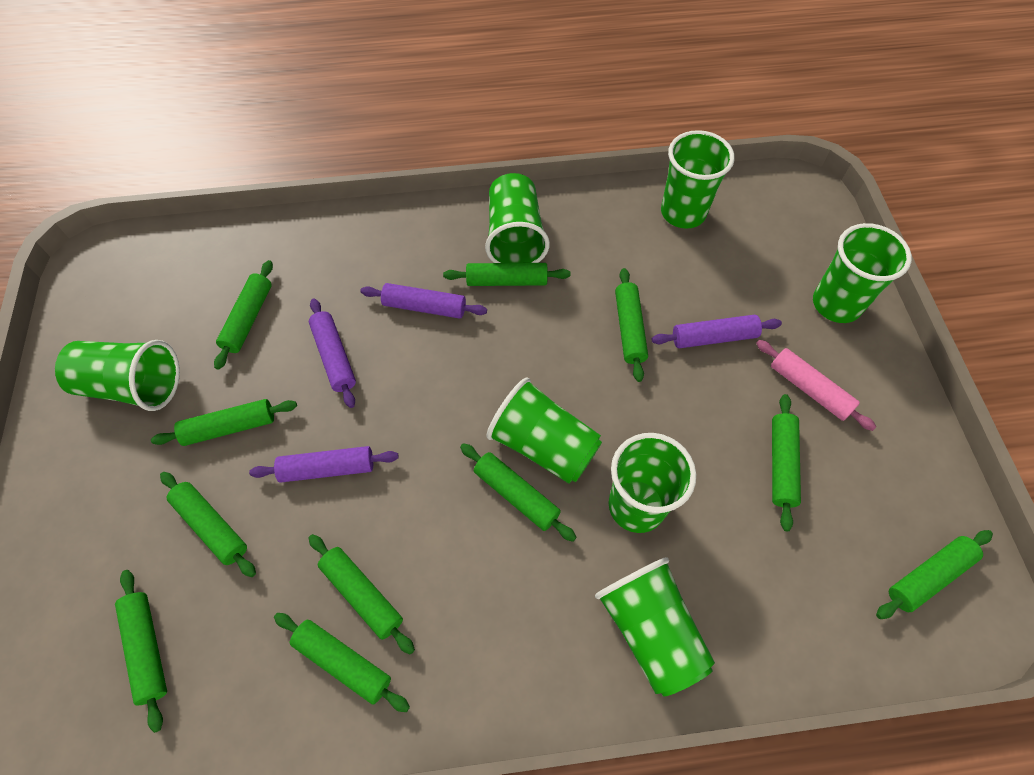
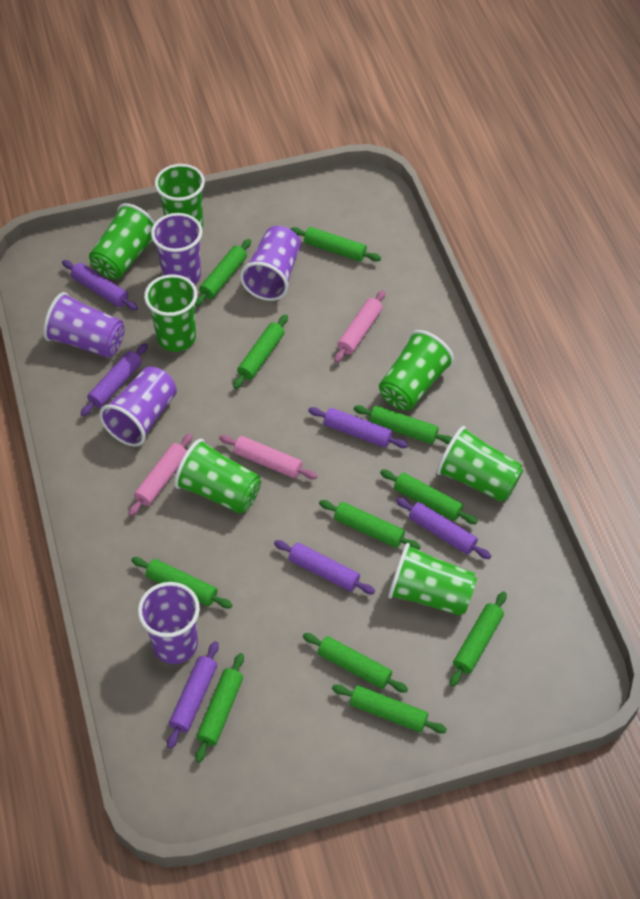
pink rolling pin: [756,340,876,431] = 1 -> [129,434,192,516] [219,435,317,479] [334,290,385,363] = 3
purple cup: none = 0 -> [43,292,125,358] [99,366,177,446] [138,582,200,664] [151,213,202,285] [240,226,301,301] = 5
purple rolling pin: [249,446,399,483] [309,298,356,408] [360,283,487,319] [652,315,782,348] = 4 -> [62,260,138,310] [81,343,148,416] [167,641,219,749] [274,540,375,594] [308,407,408,448] [396,498,491,559] = 6

